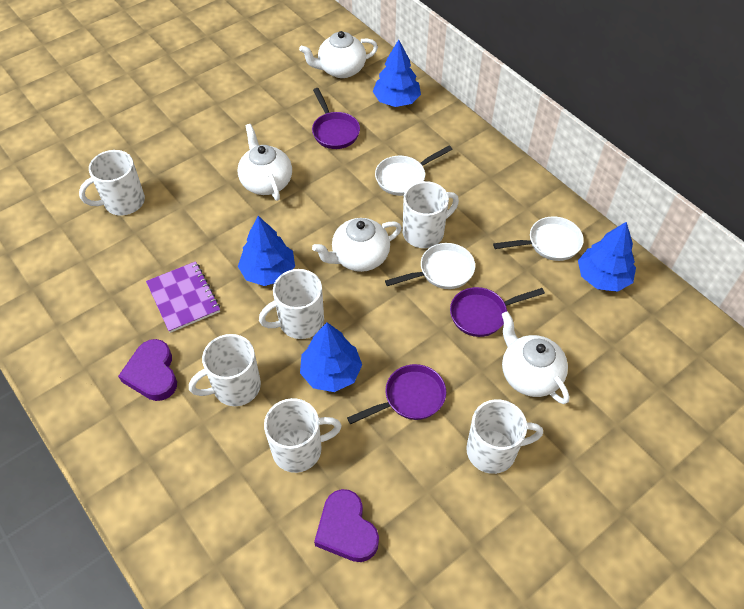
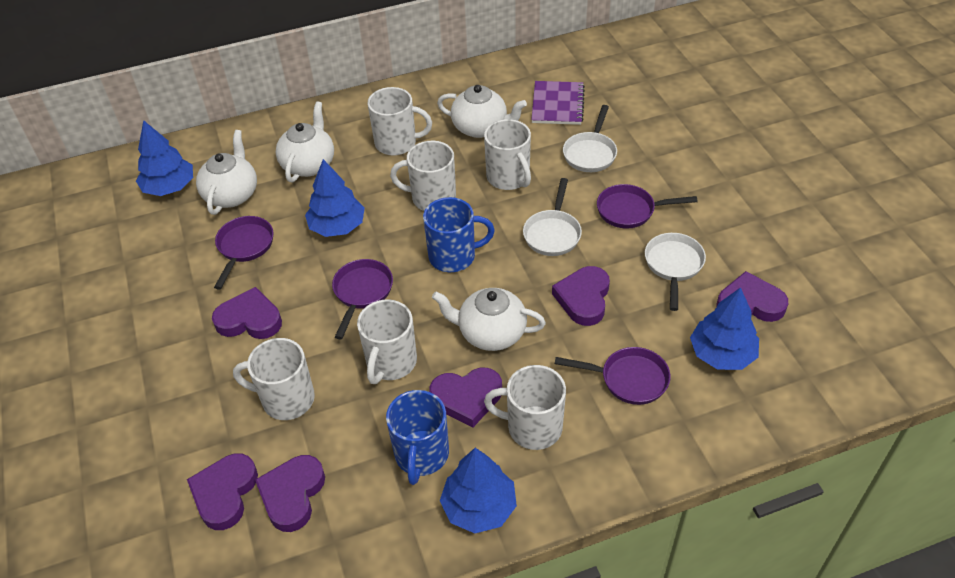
blue mug: none = 0 -> [386,390,449,485] [423,197,495,272] = 2
purple heart: [118,339,177,401] [314,489,379,562] = 2 -> [187,453,258,530] [212,287,282,339] [255,455,325,532] [429,368,502,427] [552,266,610,326] [716,271,788,322] = 6
purple pan: [312,88,360,149] [347,364,446,424] [450,287,545,337] = 3 -> [214,216,274,290] [332,259,393,339] [555,347,671,405] [597,184,698,229] = 4

